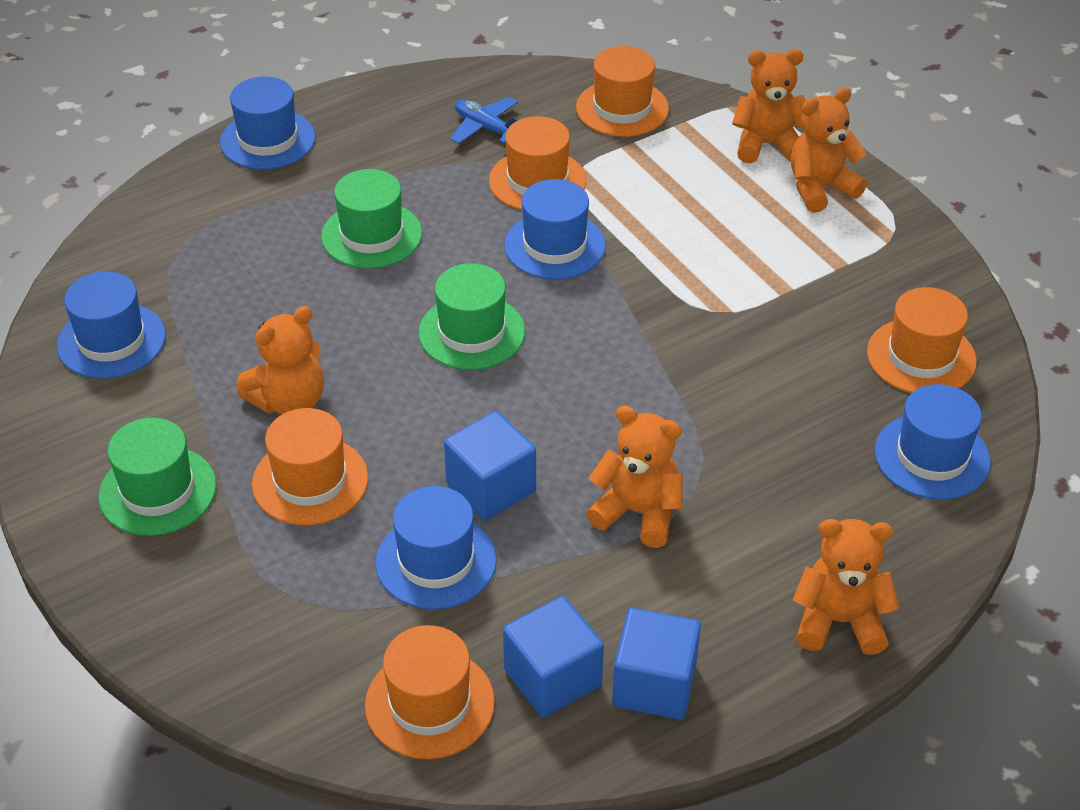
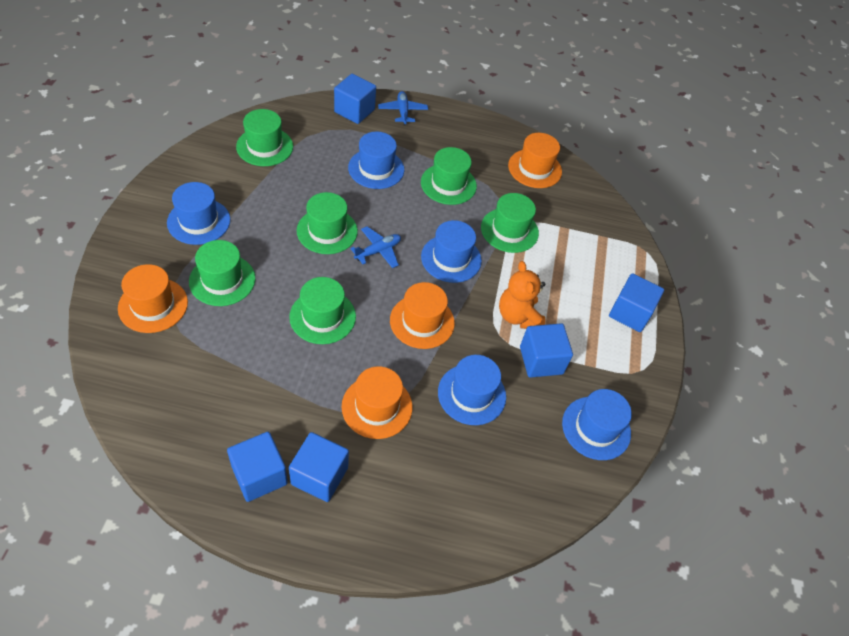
blue cube: [444,411,536,521] [503,596,604,718] [612,608,701,720] = 3 -> [227,432,288,502] [289,432,349,502] [334,74,376,124] [520,323,573,378] [609,273,664,332] = 5
blue plane: [450,97,519,144] = 1 -> [350,226,401,268] [378,91,428,125] = 2
green hat: [98,418,216,536] [321,169,422,269] [418,263,525,370] = 3 -> [189,240,256,306] [236,109,293,166] [289,277,356,344] [297,192,358,254] [421,147,477,205] [481,193,539,253] = 6
orange hat: [252,408,368,525] [365,625,495,759] [489,116,586,210] [576,46,669,137] [867,287,977,393] = 5 -> [118,264,188,333] [342,366,413,439] [390,282,455,349] [508,133,562,188] = 4
orange teddy bear: [237,306,324,414] [586,406,683,548] [732,49,805,163] [791,87,867,213] [793,519,900,655] = 5 -> [499,261,545,329] = 1

